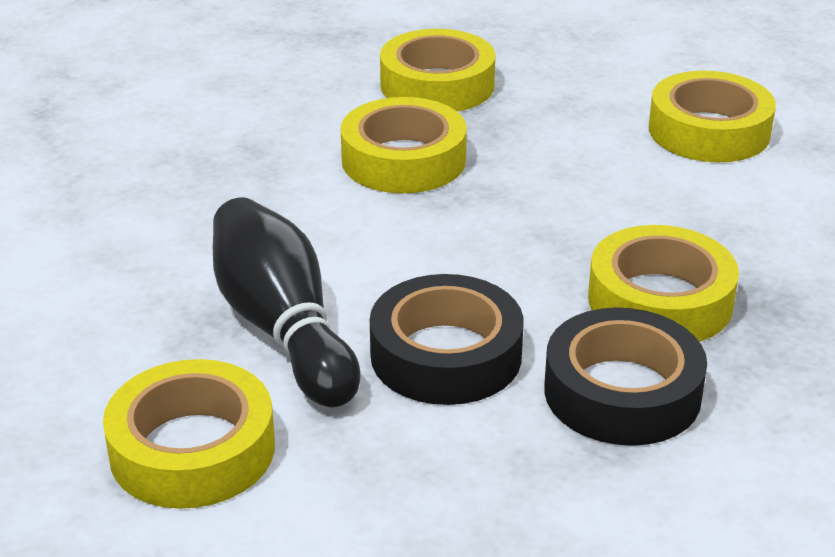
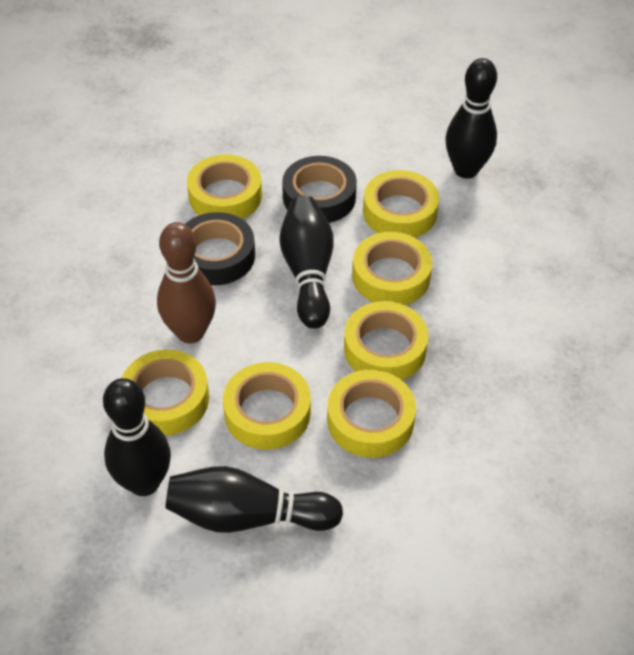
black bowling pin: [213,197,360,407] = 1 -> [103,378,171,496] [165,466,343,533] [279,196,334,329] [445,58,497,178] = 4
brown bowling pin: none = 0 -> [157,222,216,343] = 1
yellow tape: [103,359,275,509] [341,97,467,193] [380,29,495,112] [588,225,739,342] [649,71,776,162] = 5 -> [122,349,209,436] [187,155,262,219] [223,362,311,450] [327,370,416,458] [344,301,428,380] [352,232,432,305] [363,170,439,238] = 7

